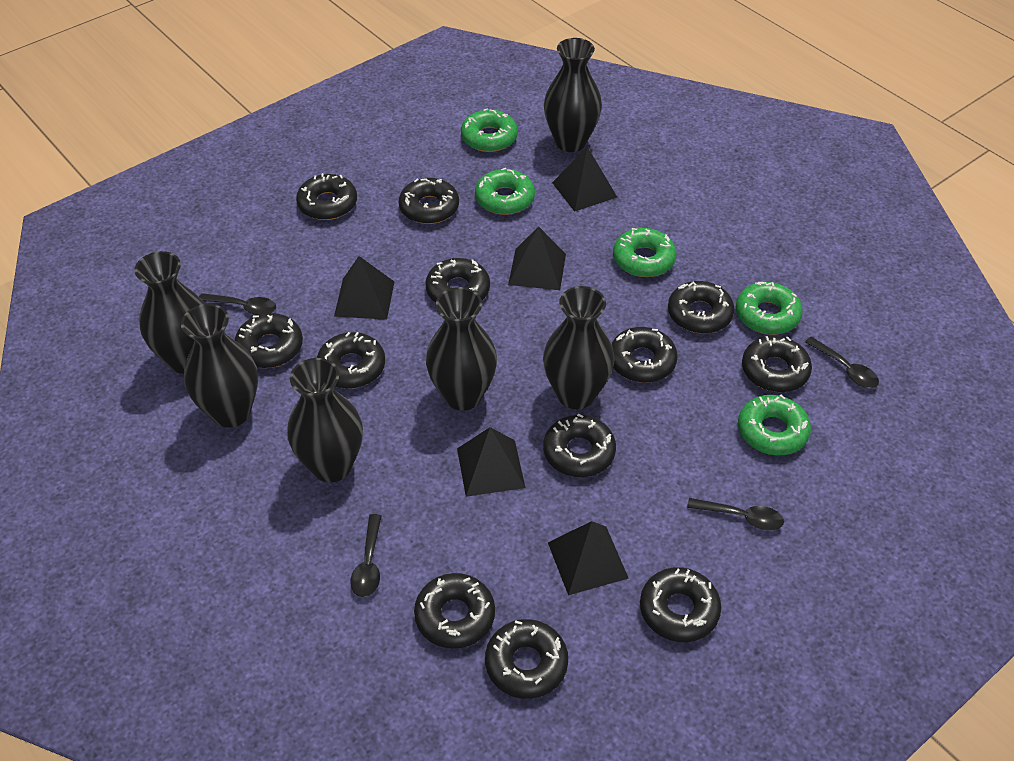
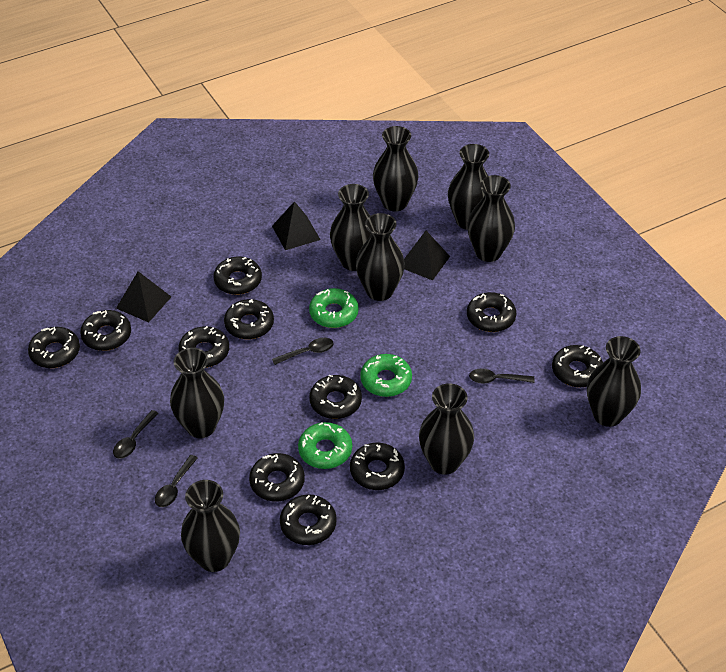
black donut: [235,313,303,368] [296,173,357,220] [317,332,385,389] [399,178,459,224] [414,573,495,649] [425,258,490,303] [485,619,568,699] [543,414,616,477] [612,327,678,383] [640,567,721,642] [668,281,734,334] [742,336,812,392] = 12 -> [28,327,80,368] [80,310,131,351] [178,326,229,368] [213,257,262,295] [224,299,274,339] [249,453,305,501] [280,495,337,545] [309,375,362,419] [350,443,405,490] [467,292,516,332] [552,345,603,387] = 11
black pyramid: [334,256,394,320] [457,427,525,497] [508,226,566,290] [548,521,629,595] [552,147,617,212] = 5 -> [116,271,171,322] [272,201,321,250] [404,231,450,281] = 3
black vase: [134,251,205,374] [181,304,258,428] [287,358,363,482] [426,287,497,411] [543,286,614,409] [544,38,602,152] = 6 -> [170,348,224,438] [181,480,240,572] [330,184,371,271] [356,213,405,301] [373,126,419,211] [419,383,474,475] [448,144,489,230] [467,175,515,262] [587,336,641,427] = 9
green donut: [461,108,518,152] [475,168,535,215] [613,228,676,277] [736,282,803,335] [738,395,811,456] = 5 -> [298,422,352,469] [309,288,359,328] [360,354,412,397] = 3

